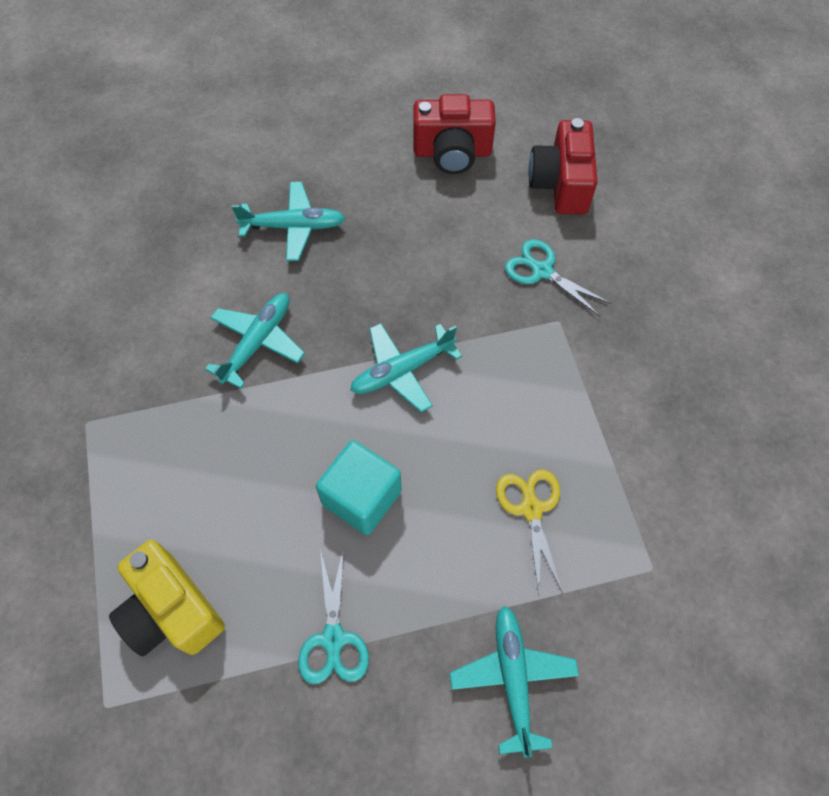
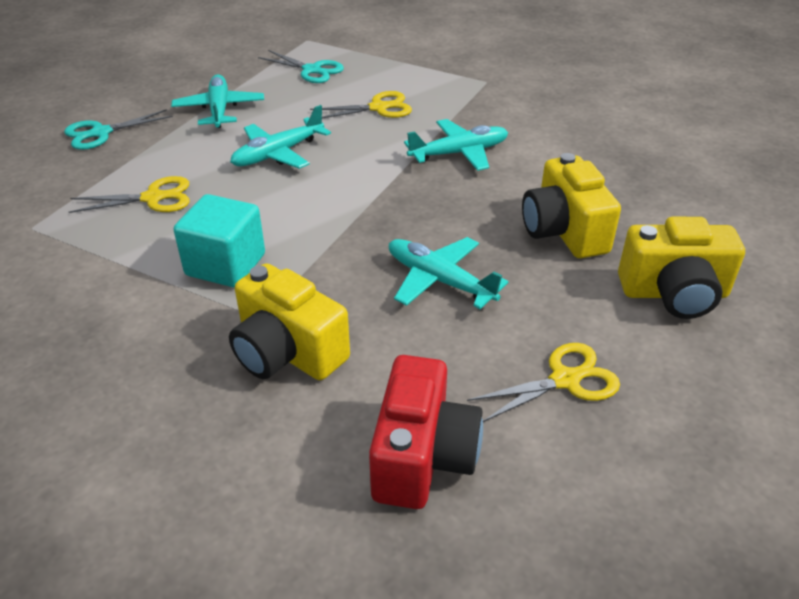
red camera: [413,94,496,174] [528,118,597,215] = 2 -> [369,355,483,509] = 1
yellow camera: [109,540,225,656] = 1 -> [229,263,350,380] [522,153,621,258] [618,217,745,319] = 3
yellow scissors: [496,469,563,595] = 1 -> [69,176,190,213] [310,91,412,119] [467,343,620,422] = 3

